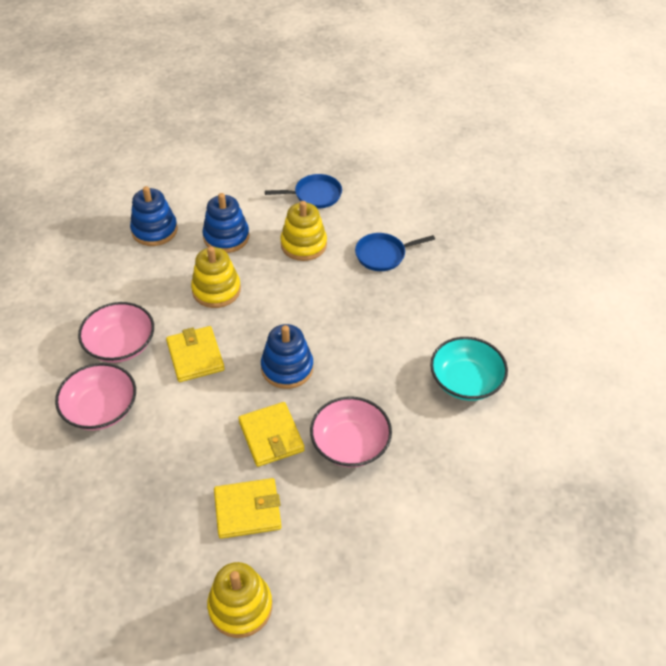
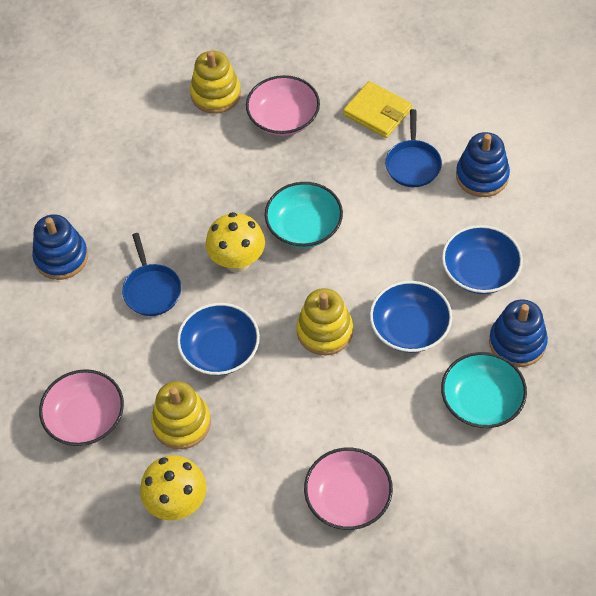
blue bowl: none = 0 -> [177,303,260,375] [370,281,452,353] [442,225,523,294] = 3
turquoise bowl: [430,337,508,401] = 1 -> [265,182,343,248] [441,352,527,428] = 2
yellow mushroom: none = 0 -> [140,455,206,520] [205,212,265,273] = 2
yellow wallet: [166,326,225,382] [214,478,281,539] [238,402,304,467] = 3 -> [343,81,412,138] = 1

